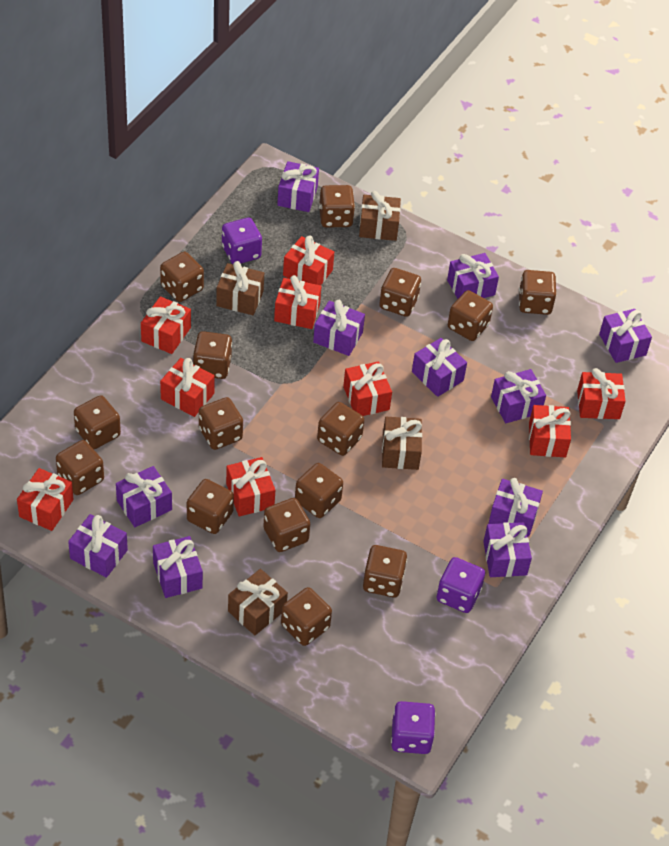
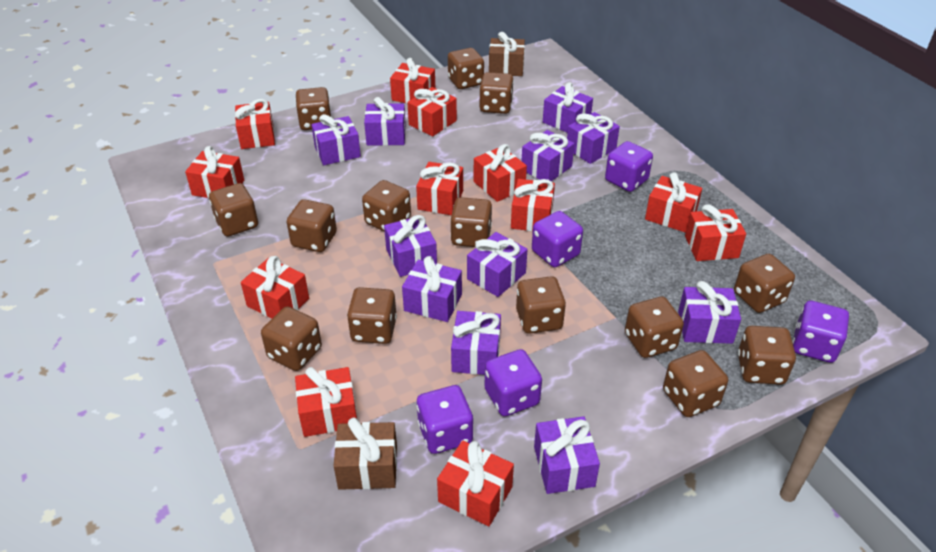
brown dice: [56,440,104,495] [74,395,121,449] [160,252,204,302] [187,479,234,534] [193,331,232,379] [199,397,243,450] [263,498,310,552] [281,587,332,646] [295,463,343,518] [317,402,364,456] [319,185,355,228] [363,545,407,597] [379,268,421,317] [448,290,493,341] [519,270,557,315] = 15 -> [209,183,258,237] [261,307,322,371] [287,199,337,252] [296,87,331,130] [347,287,397,344] [362,180,411,232] [448,48,484,89] [450,197,492,247] [479,72,514,114] [516,276,566,334] [625,296,684,358] [663,350,728,417] [734,254,795,313] [738,326,796,385] = 14
brown gift: [216,261,264,315] [228,569,288,635] [359,191,401,241] [382,417,422,470] = 4 -> [333,418,397,490] [489,32,525,76] = 2
purple dice: [222,217,262,264] [391,701,435,754] [437,557,485,613] = 3 -> [417,385,473,454] [485,349,542,416] [532,211,583,267] [605,141,653,192] [793,301,849,363] = 5
red gift: [17,468,74,531] [141,296,191,354] [160,358,215,417] [226,457,275,516] [274,275,322,329] [283,236,334,285] [343,361,392,416] [529,405,571,457] [577,368,626,419] = 9 -> [185,146,244,198] [235,99,275,149] [241,256,309,319] [295,367,357,437] [390,58,435,104] [407,87,457,137] [416,162,463,215] [437,440,514,527] [474,144,527,202] [511,179,555,231] [645,172,702,232] [685,204,746,261] = 12

